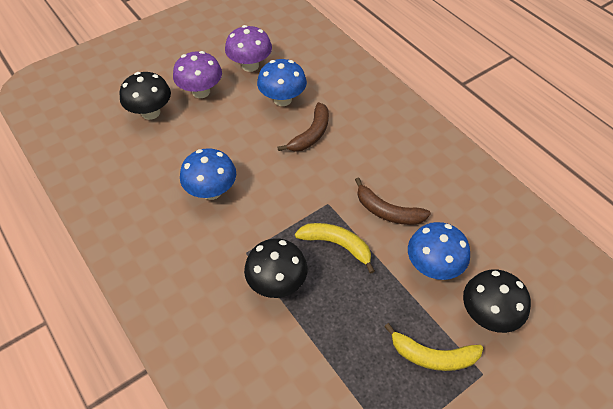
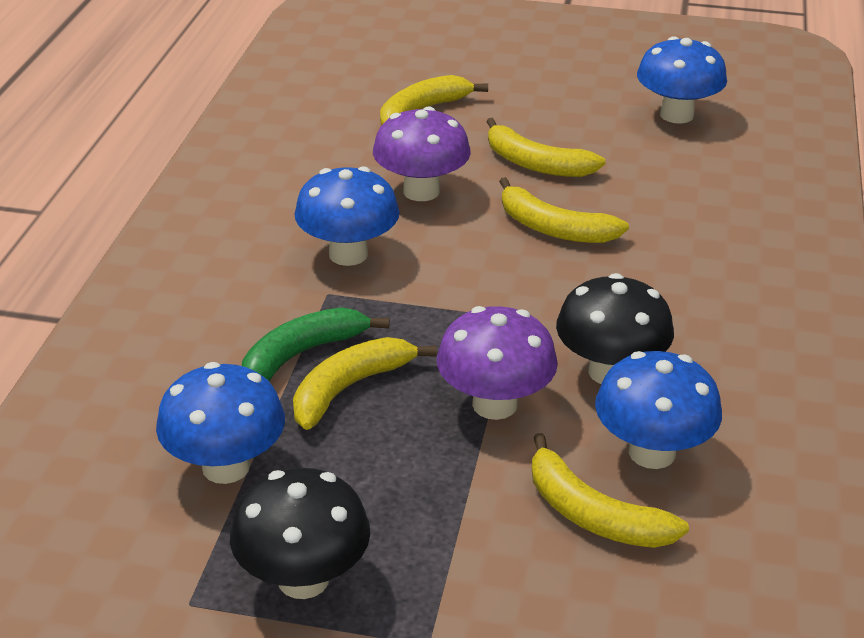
black mushroom: [119,72,171,120] [244,238,308,298] [463,270,531,333] = 3 -> [230,468,370,599] [556,273,674,384] = 2
blue mushroom: [180,148,236,200] [257,59,307,106] [408,222,470,280] = 3 -> [156,362,285,484] [294,166,400,266] [595,351,722,469] [637,36,727,124] = 4
brown banana: [278,102,329,152] [355,177,431,225] = 2 -> none = 0
green banana: none = 0 -> [242,307,389,382] = 1
yellow banana: [295,223,375,274] [384,323,483,371] = 2 -> [293,337,437,430] [380,75,488,125] [486,118,606,177] [499,177,629,243] [532,433,689,548] = 5

